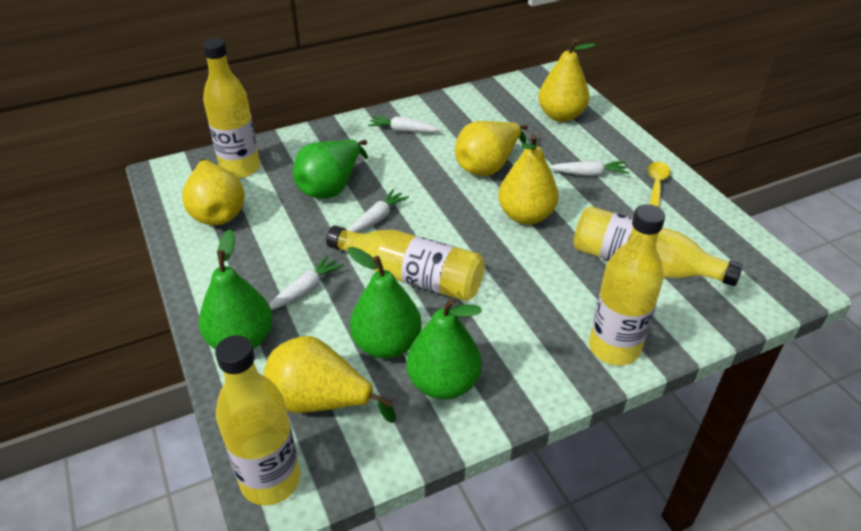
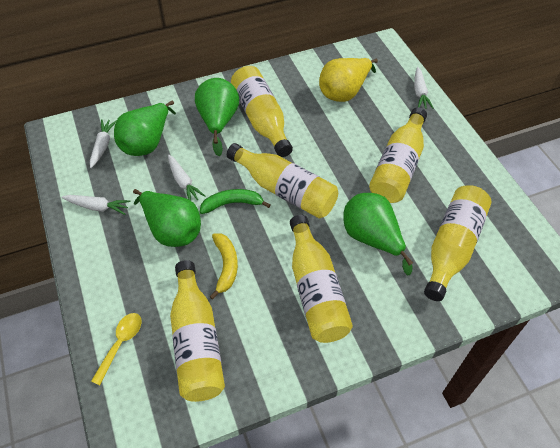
green banana: none = 0 -> [200,189,270,214] = 1
yellow banana: none = 0 -> [209,233,238,300] = 1
yellow bottle: [202,38,260,178] [215,335,300,505] [326,225,485,301] [573,206,743,286] [589,204,665,366] = 5 -> [170,260,225,402] [227,143,338,218] [231,66,293,157] [290,215,353,343] [369,107,427,203] [424,185,492,301] = 6
yellow pear: [182,158,245,225] [264,336,396,423] [455,121,528,176] [498,134,559,225] [538,38,595,122] = 5 -> [319,58,378,102] = 1

